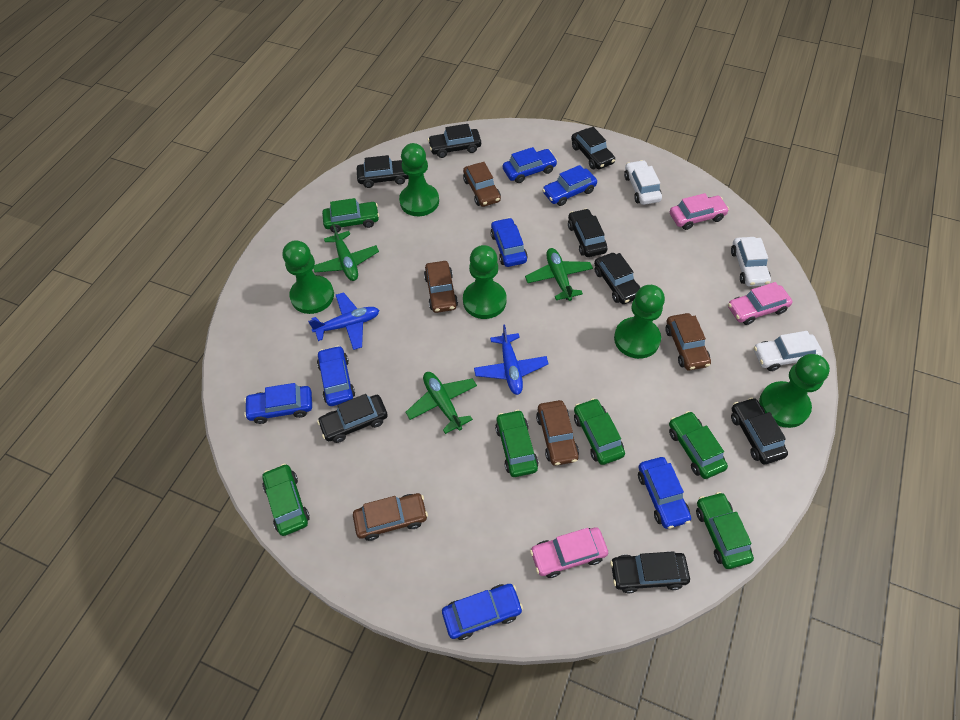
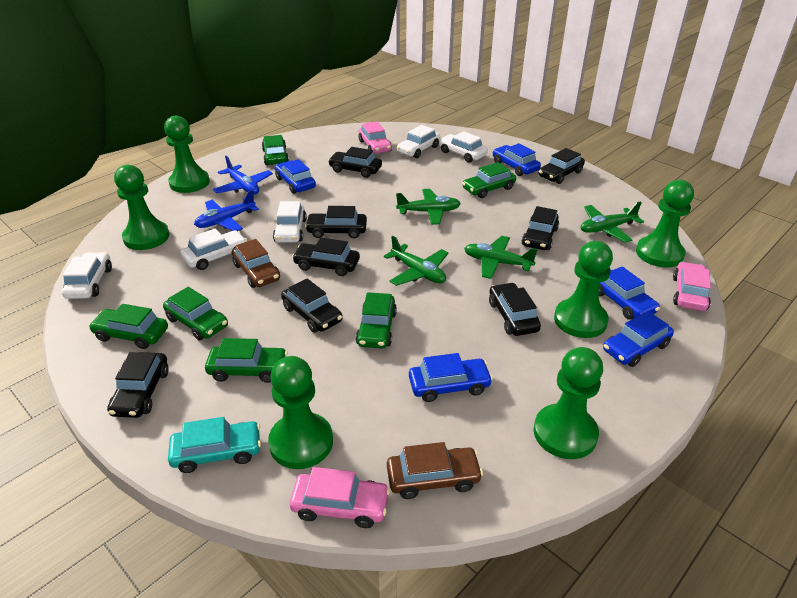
blue car: [244,383,312,424] [317,345,355,406] [442,584,523,640] [490,218,528,267] [503,147,558,183] [542,165,597,206] [638,457,691,529] = 7 -> [275,159,316,194] [409,353,493,402] [493,143,541,176] [599,266,660,320] [603,311,674,367] = 5
brown car: [353,493,428,541] [424,261,458,313] [463,162,501,207] [536,400,579,466] [665,313,711,371] = 5 -> [232,239,280,288] [387,442,483,499] = 2
green pawn: [283,240,334,314] [399,143,439,216] [463,245,506,319] [614,285,665,359] [759,354,830,428] = 5 -> [114,165,169,250] [164,116,210,193] [268,356,333,469] [534,347,603,459] [554,241,613,338] [636,180,694,268] = 6
green plane: [313,223,379,281] [405,372,477,434] [525,248,593,301] = 3 -> [384,236,448,286] [396,189,461,225] [464,236,538,279] [581,201,644,242] = 4
turquoise car: none = 0 -> [168,417,261,473] = 1
white car: [624,160,662,205] [731,237,771,287] [754,331,823,371] = 3 -> [62,252,112,299] [180,228,248,270] [273,201,307,243] [397,125,440,158] [439,131,488,163] = 5

